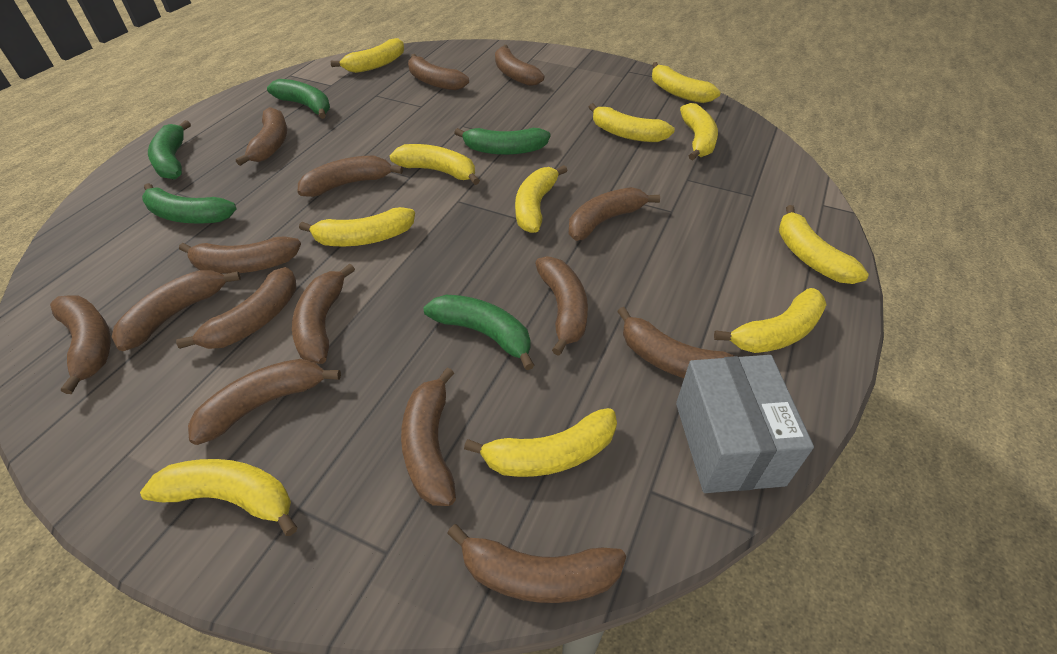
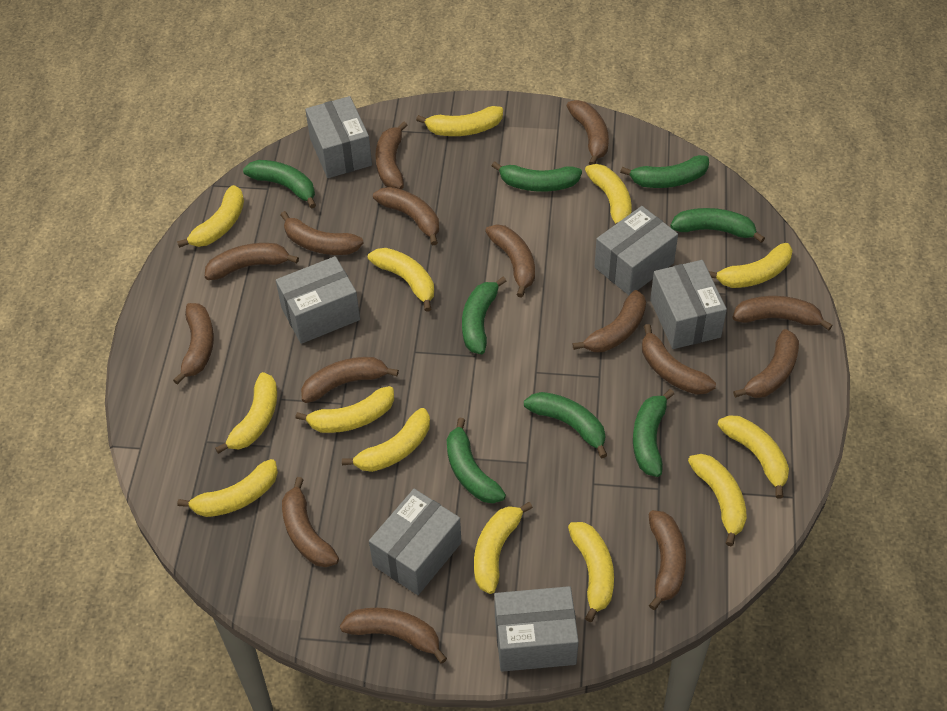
green banana: [142,183,236,223] [148,120,191,180] [267,79,330,119] [423,295,534,370] [454,128,550,155] = 5 -> [243,160,316,209] [447,418,506,503] [462,277,507,354] [492,161,582,192] [524,392,607,458] [620,155,709,188] [633,389,674,477] [670,208,765,243] = 8
grey box: [676,355,814,493] = 1 -> [276,256,360,344] [305,96,372,178] [369,489,462,595] [494,586,579,672] [594,206,678,295] [650,260,727,349] = 6
yellow banana: [140,459,297,536] [299,207,415,246] [331,38,404,73] [390,144,480,185] [464,408,617,477] [515,165,568,233] [589,103,675,142] [652,62,721,103] [680,103,718,160] [714,288,827,353] [779,205,869,284] = 11 -> [177,185,244,248] [177,459,278,517] [215,372,277,454] [295,386,394,433] [342,408,430,472] [368,248,434,312] [416,106,503,136] [474,502,533,594] [568,522,614,622] [585,164,632,225] [688,454,747,546] [709,243,793,288] [718,415,789,499] = 13

